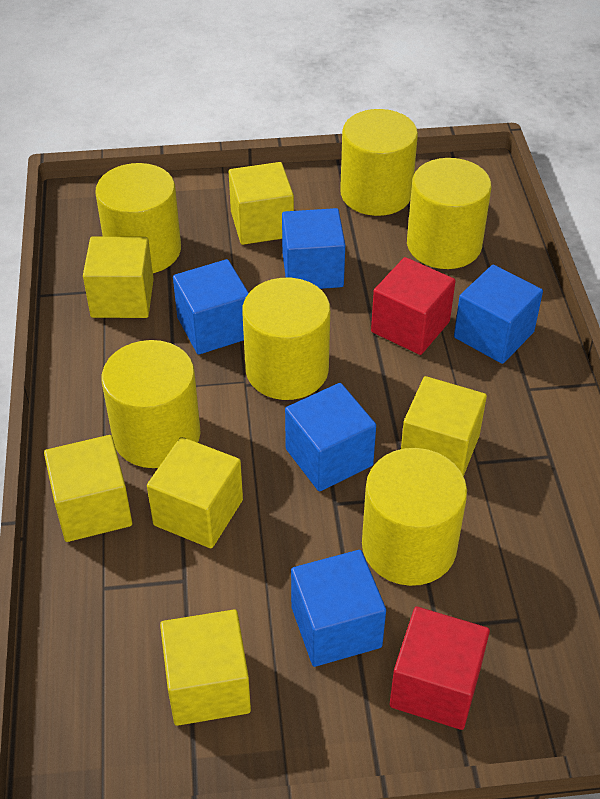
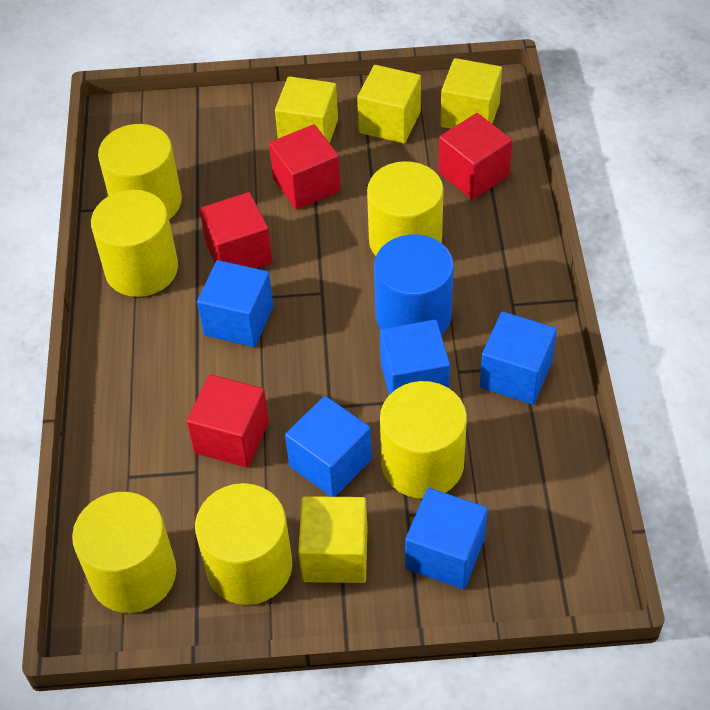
blue cylinder: none = 0 -> [374,235,454,335] = 1
red cube: [371,257,455,355] [390,607,490,730] = 2 -> [187,375,269,468] [199,192,273,268] [269,124,341,210] [438,113,512,200] = 4
yellow cube: [44,435,132,542] [83,237,154,318] [147,437,243,548] [160,610,251,726] [229,162,294,245] [401,376,487,476] = 6 -> [275,76,338,143] [298,496,368,583] [357,65,421,144] [440,58,502,129] = 4

